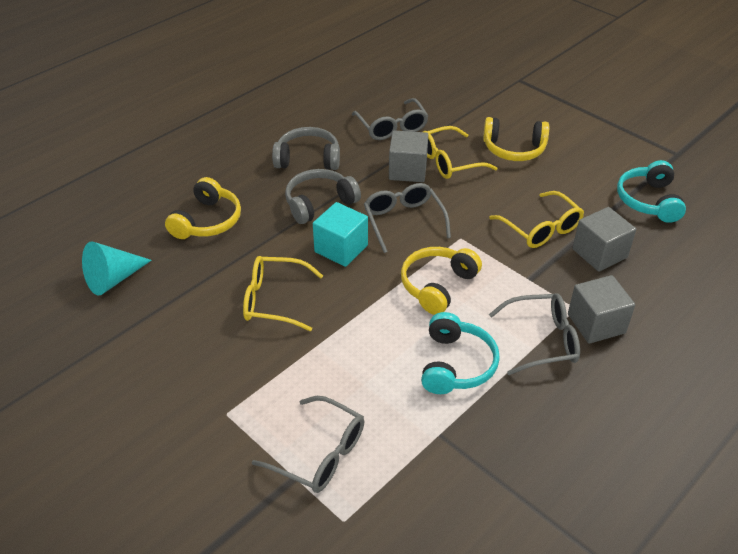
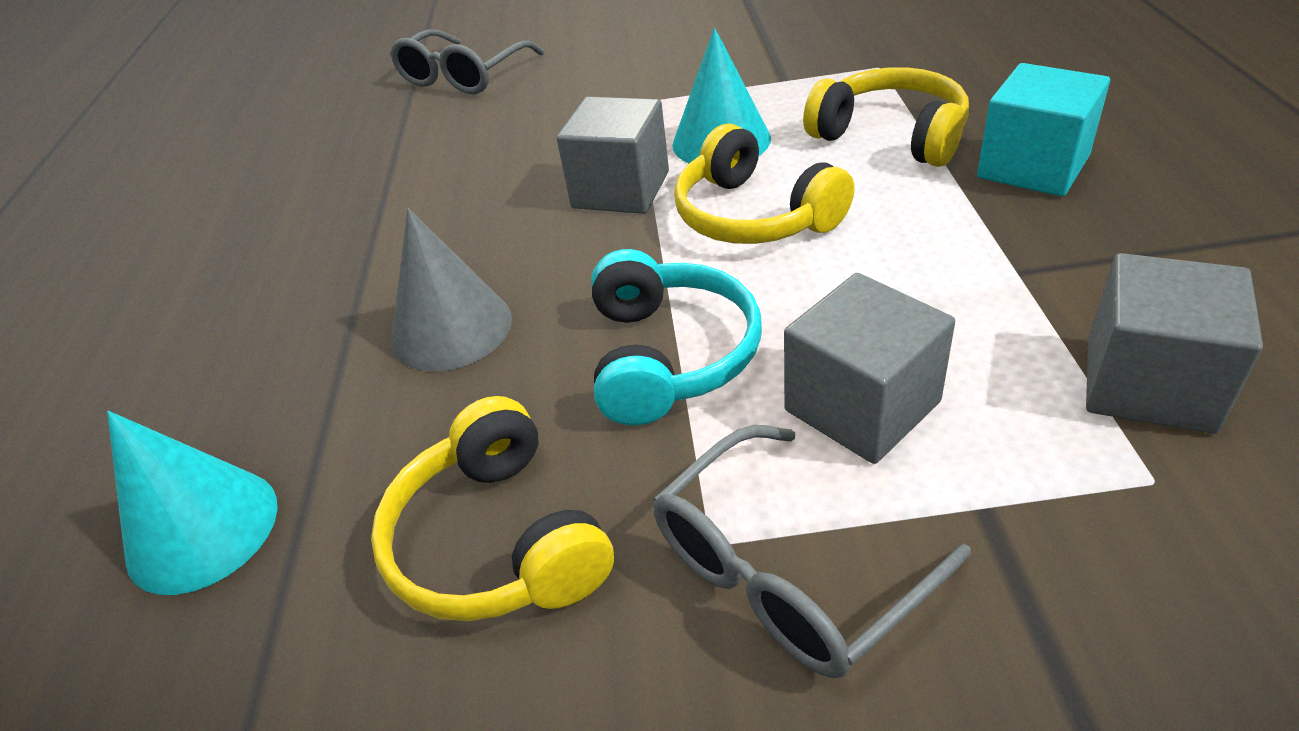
grey cone: none = 0 -> [391,208,512,372] = 1
grey glasses: [252,396,365,493] [352,98,428,140] [364,183,451,253] [489,293,580,375] = 4 -> [390,29,545,94] [653,425,971,678] = 2
grey headphones: [272,127,340,170] [285,169,361,224] = 2 -> none = 0
turquoise cone: [82,241,152,296] = 1 -> [107,411,278,595] [672,28,771,163] = 2
turquoise headphones: [421,312,500,394] [617,160,686,223] = 2 -> [591,249,762,425] = 1
yellow glasses: [243,256,323,331] [423,126,498,179] [489,191,584,248] = 3 -> none = 0

